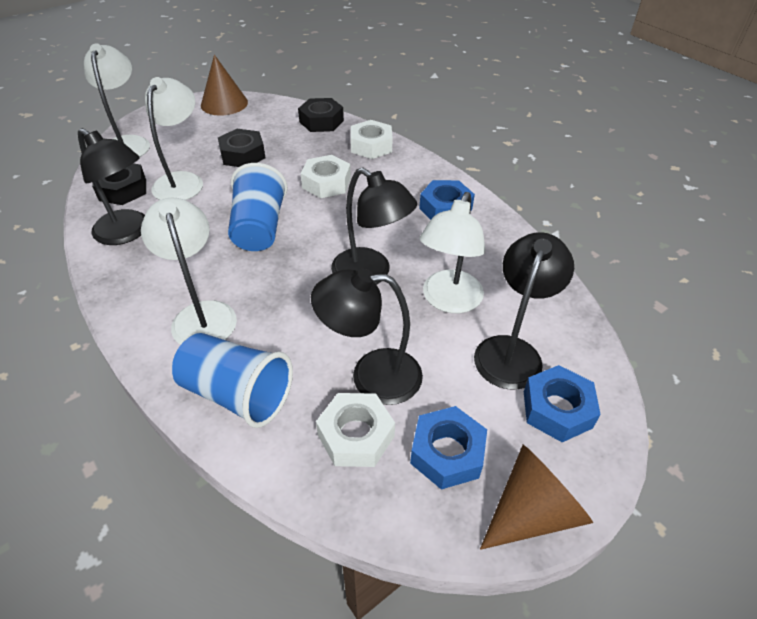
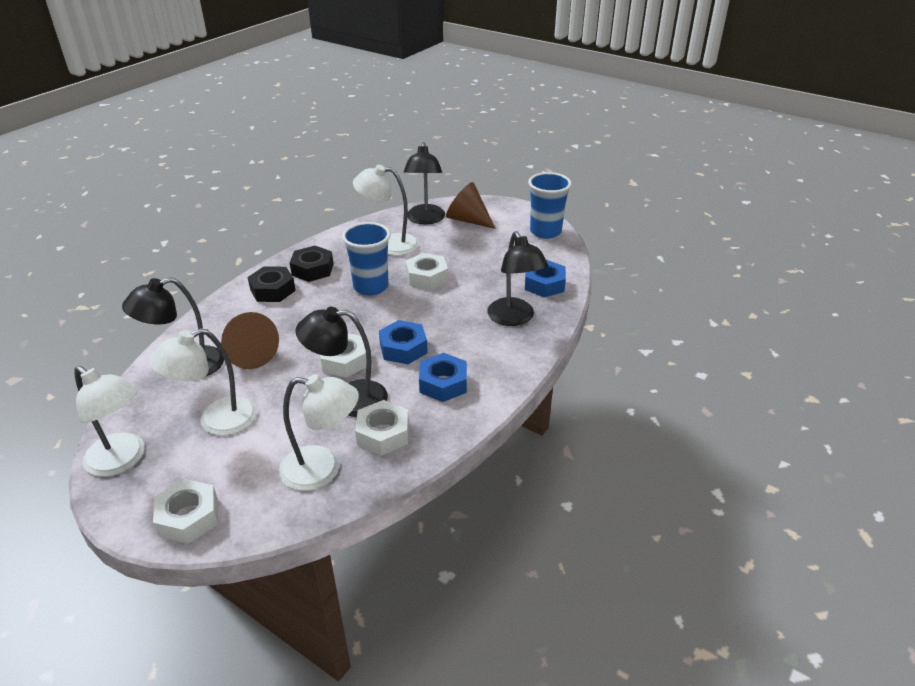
black nut: [92,163,146,205] [218,129,266,167] [298,98,344,132] = 3 -> [248,266,296,302] [290,246,333,282] = 2
white nut: [301,155,351,198] [316,393,395,467] [351,120,393,159] = 3 -> [153,479,218,544] [320,333,366,378] [355,400,409,455] [406,253,448,290] = 4

